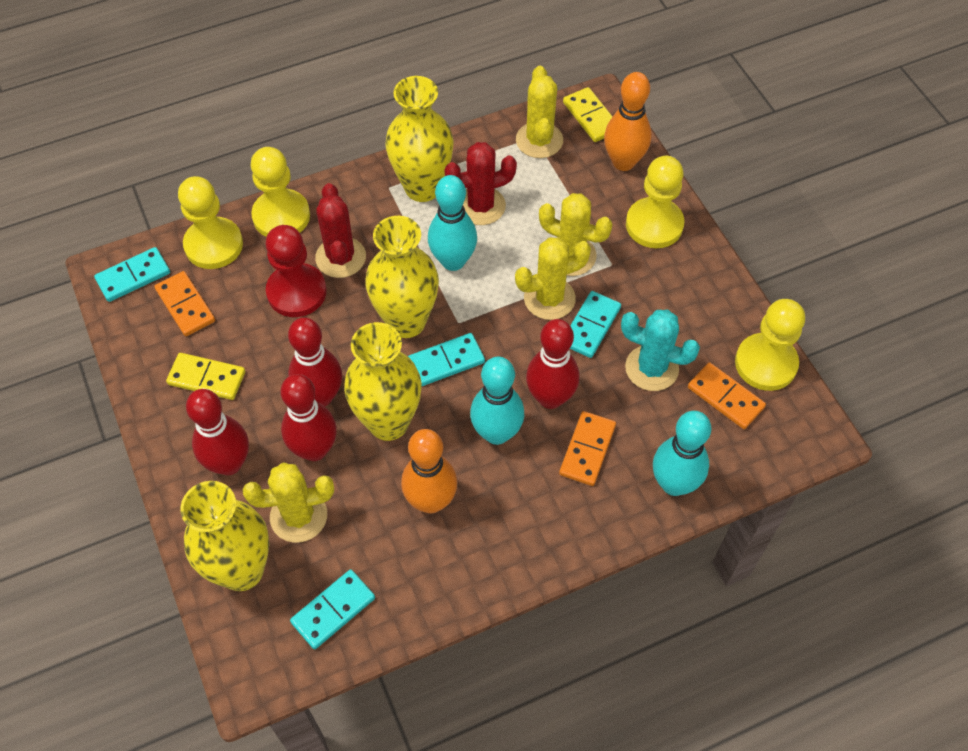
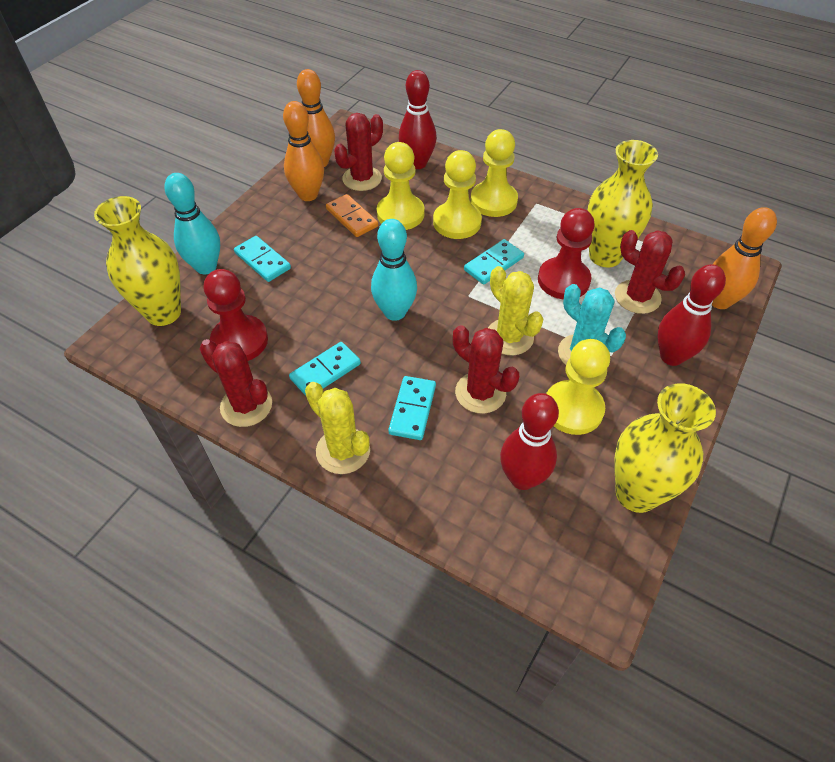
orange bowling pin: [401,429,457,513] [604,72,652,171] = 2 -> [283,101,324,201] [297,69,335,167] [712,207,777,309] = 3
orange domino: [155,271,215,336] [559,411,616,486] [688,362,766,429] = 3 -> [326,194,378,237] = 1
red bowling pin: [186,389,249,475] [280,374,337,461] [288,317,342,406] [526,319,579,409] = 4 -> [399,70,437,169] [500,393,559,490] [657,264,726,366] = 3
red cactus: [315,183,366,278] [444,142,517,225] = 2 -> [200,339,272,427] [334,113,383,191] [453,325,519,414] [615,230,685,314] = 4
red pawn: [266,225,327,317] = 1 -> [204,269,268,361] [538,208,594,299] = 2
turquoise bowling pin: [428,175,477,271] [470,357,524,445] [653,411,711,496] = 3 -> [164,173,220,274] [371,219,417,321] = 2
yellow cactus: [242,462,334,543] [515,237,591,320] [516,66,563,158] [539,193,612,276] = 4 -> [305,382,370,474] [488,266,543,355] = 2
yellow domino: [166,353,245,400] [563,87,613,142] = 2 -> none = 0
yellow vase: [180,481,269,591] [344,322,422,441] [365,216,439,338] [385,76,454,202] = 4 -> [94,196,181,326] [588,140,658,267] [614,383,716,513] = 3

